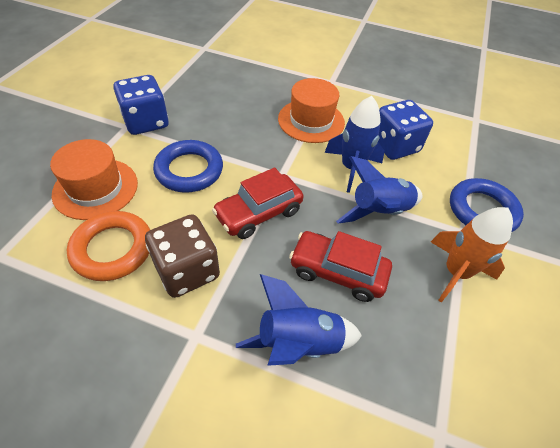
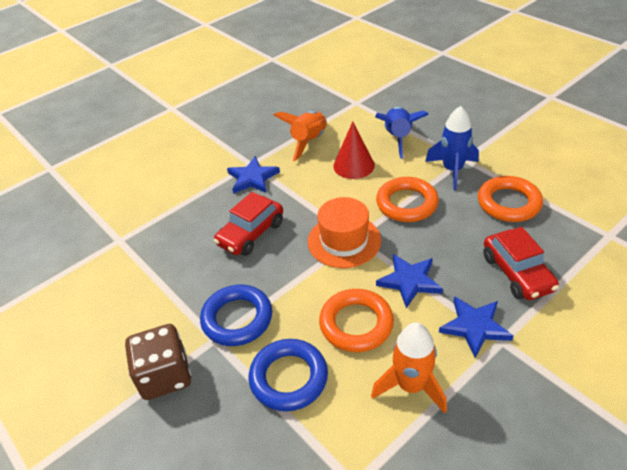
blue dice: [113,75,169,135] [378,100,433,160] = 2 -> none = 0
blue rocket: [236,274,362,366] [325,96,385,193] [336,156,423,224] = 3 -> [375,106,429,159] [425,106,479,190] = 2
blue star: none = 0 -> [227,156,280,194] [376,254,443,308] [439,296,513,358] = 3
orange hat: [50,139,138,220] [278,78,345,143] = 2 -> [308,197,381,268] = 1
orange ring: [67,211,150,281] = 1 -> [319,289,394,352] [376,177,439,222] [478,176,543,222] = 3
orange rocket: [431,207,513,302] = 1 -> [273,111,327,161] [371,322,447,414] = 2
red cone: none = 0 -> [333,121,375,179] = 1

